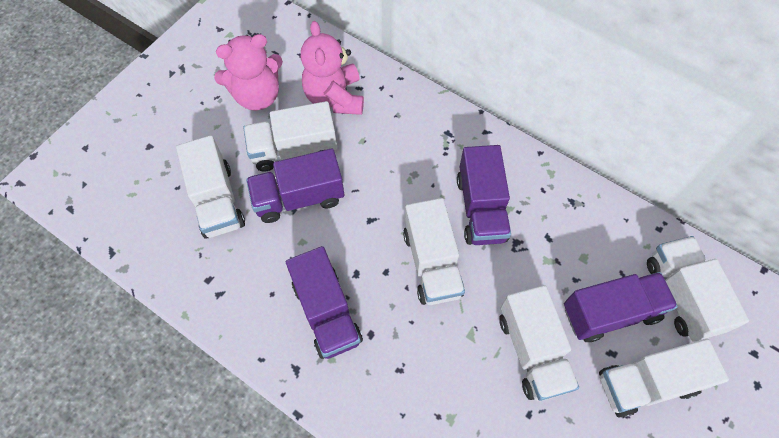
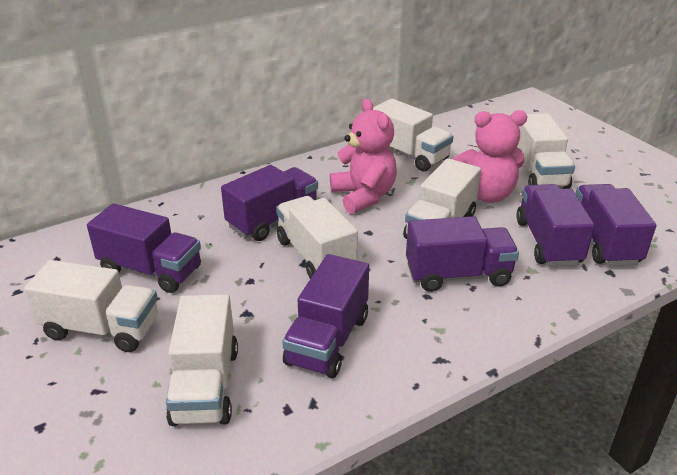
purple truck: [246,148,344,223] [286,246,363,359] [457,145,511,245] [564,272,678,342] = 4 -> [87,203,201,293] [221,165,318,241] [282,254,369,378] [406,216,519,292] [516,184,595,266] [575,184,656,266] = 6

